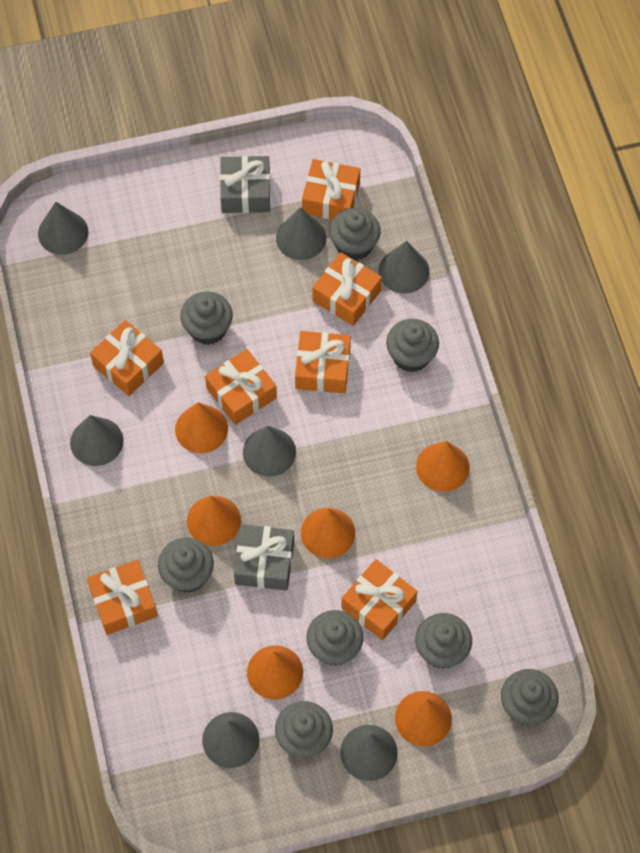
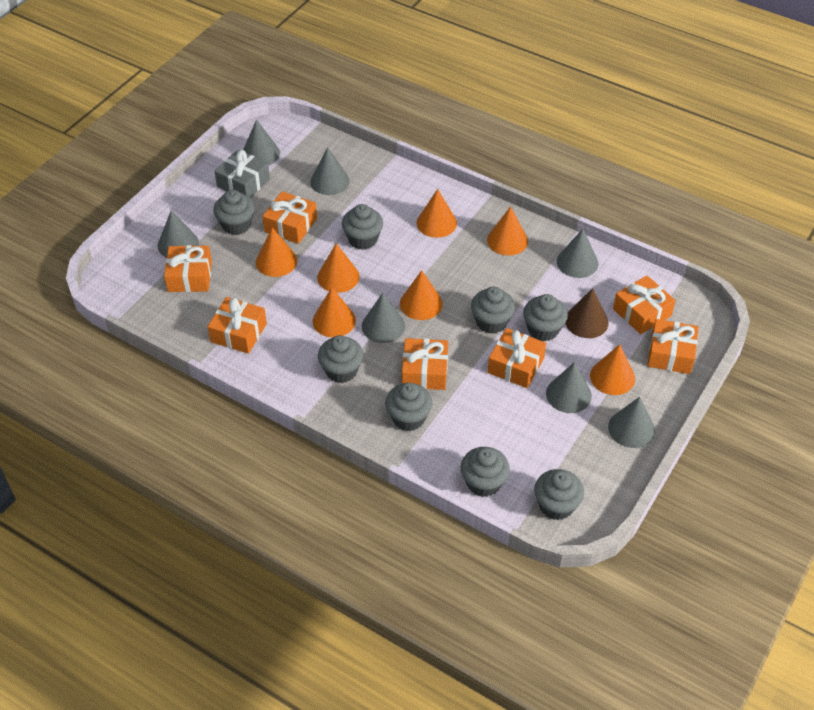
brown cone: none = 0 -> [565,288,609,338] = 1
grey gift: [220,156,271,213] [234,524,294,591] = 2 -> [214,149,270,198] = 1
orange cone: [175,402,228,453] [187,496,241,546] [247,645,303,700] [301,508,355,558] [395,691,452,746] [416,441,470,492] = 6 -> [256,227,297,277] [312,287,356,337] [317,243,359,293] [400,270,443,320] [417,189,457,238] [487,206,528,256] [590,344,635,395] = 7

